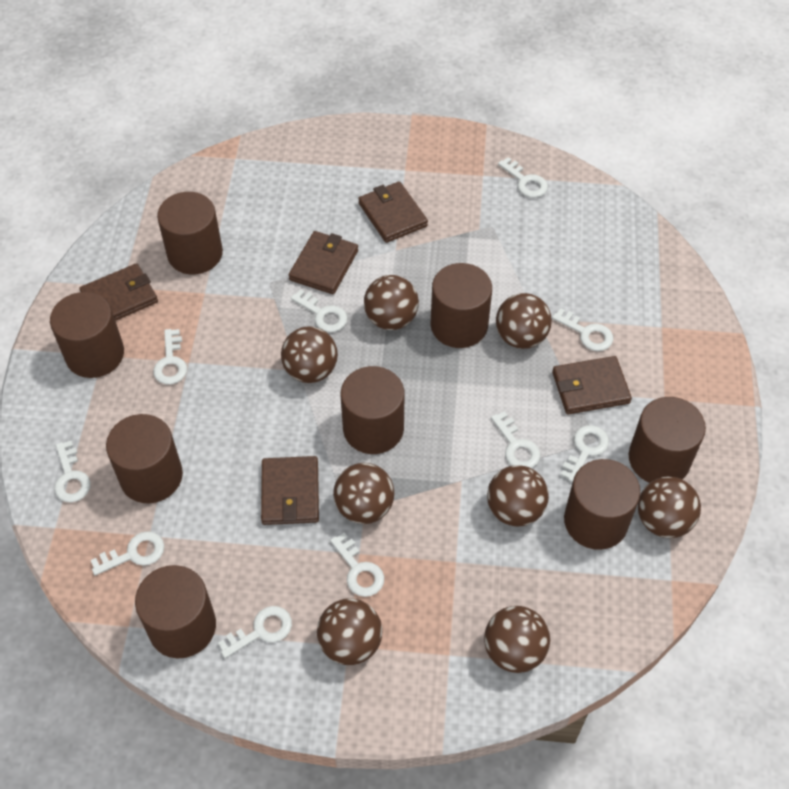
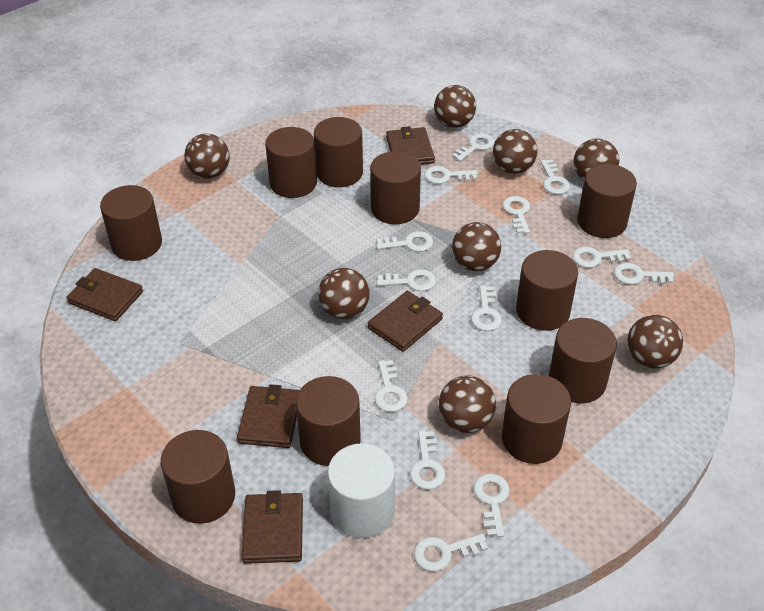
brown cylinder: [50,292,124,378] [106,414,183,503] [135,565,216,659] [157,192,223,274] [341,366,404,454] [430,263,492,348] [564,459,640,550] [629,397,706,483] = 8 -> [100,185,162,261] [161,430,235,524] [265,127,317,198] [296,376,361,466] [314,117,363,187] [370,151,421,224] [502,374,571,464] [516,250,578,331] [549,318,617,403] [577,164,637,238] = 10
white cylinder: none = 0 -> [327,443,395,538] = 1
white key: [54,441,91,502] [91,531,164,576] [153,329,187,385] [218,606,292,658] [291,289,347,332] [330,533,384,597] [491,411,540,468] [498,157,548,198] [552,308,613,351] [561,425,609,483] = 10 -> [374,360,408,412] [376,231,433,252] [377,269,436,291] [410,430,445,490] [414,534,488,571] [424,166,478,184] [452,133,495,162] [471,286,502,331] [473,474,510,537] [502,196,530,234] [540,160,570,194] [572,247,631,268] [614,263,674,285] = 13

